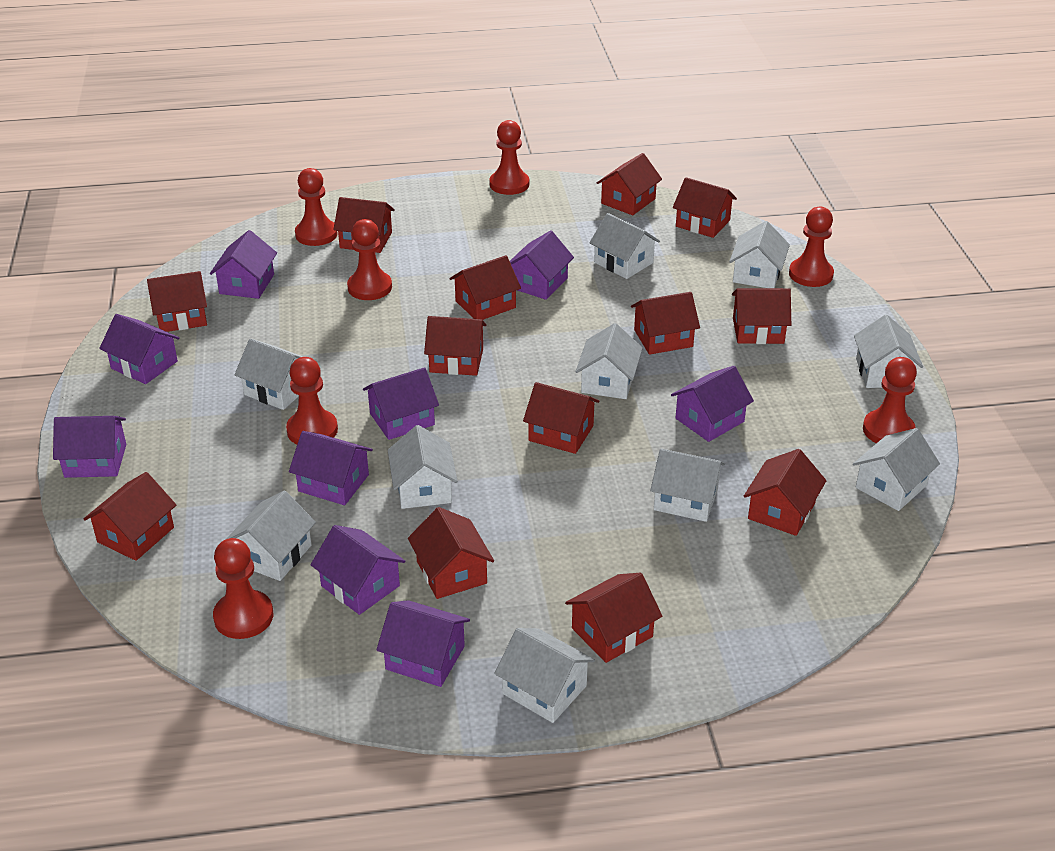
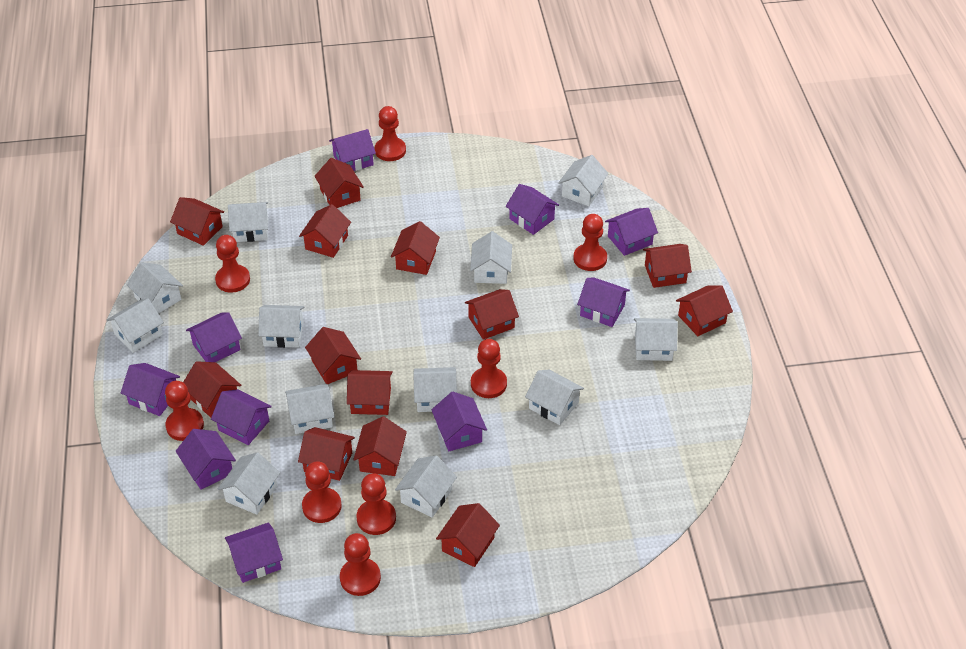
purple house: [53,416,126,478] [99,314,180,384] [210,230,277,299] [289,431,373,505] [311,525,405,615] [363,367,439,440] [376,600,470,687] [510,231,574,300] [671,366,754,442] = 9 -> [121,363,180,416] [176,429,236,490] [186,312,242,362] [211,389,272,445] [225,523,283,583] [329,129,376,171] [431,392,487,451] [506,184,559,235] [577,277,630,327] [605,208,658,256] = 10
red pawn: [213,538,273,639] [286,357,338,444] [295,168,338,246] [347,219,392,300] [489,120,529,195] [789,207,834,287] [863,357,917,443] = 7 -> [165,381,204,441] [215,235,250,293] [302,462,342,523] [340,533,381,596] [356,473,396,535] [375,106,406,161] [471,339,507,398] [573,214,607,271] = 8
white house: [225,490,316,581] [234,339,303,410] [388,425,458,509] [494,628,595,723] [575,323,643,399] [589,213,660,279] [650,449,725,522] [729,221,790,288] [853,428,940,511] [854,315,923,388] = 10 -> [107,298,164,353] [127,262,183,314] [218,452,280,515] [228,202,268,242] [258,305,304,348] [285,384,334,434] [395,455,457,518] [413,367,457,412] [470,231,512,284] [525,370,584,425] [558,155,609,206] [634,318,678,361] = 12

